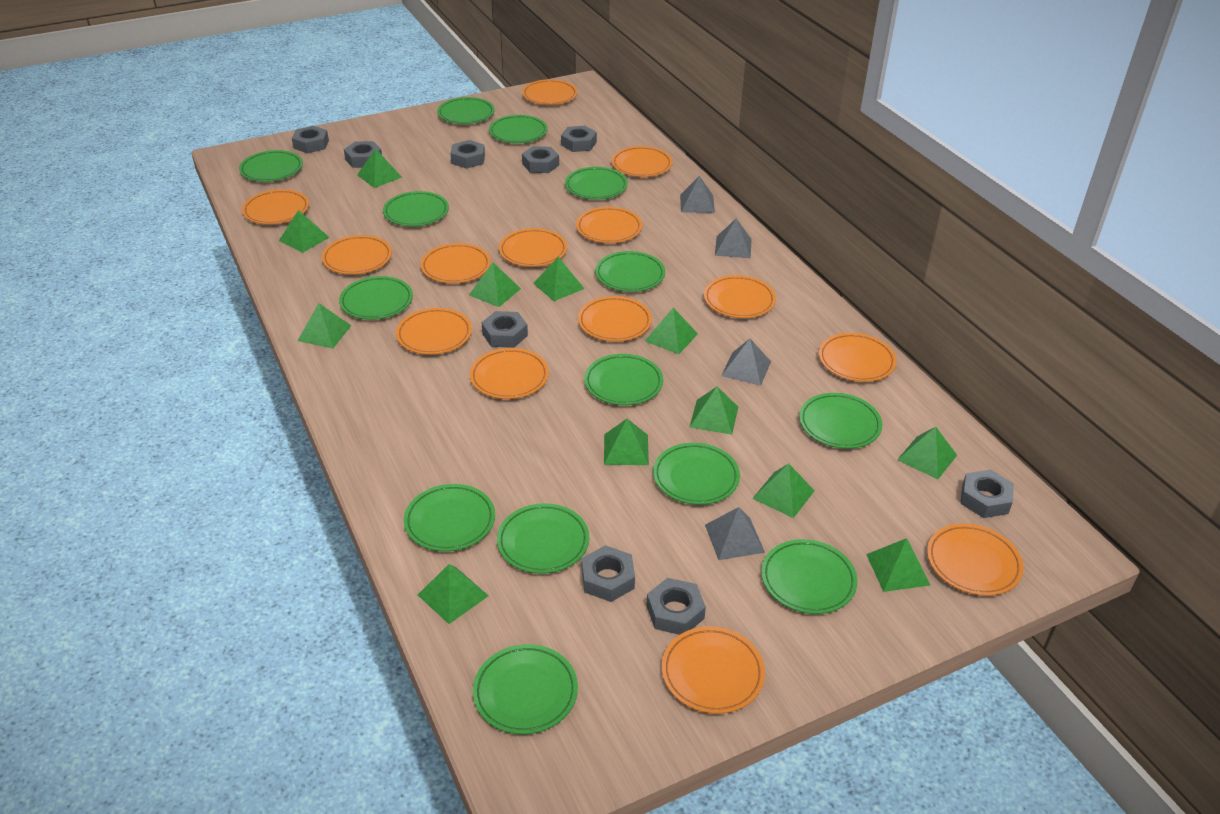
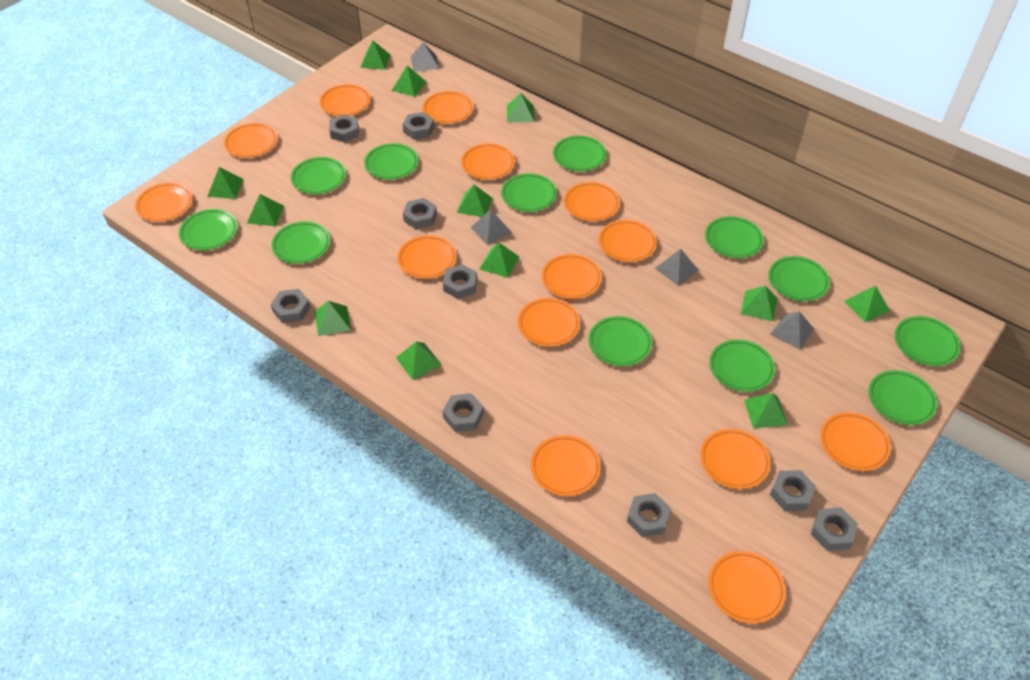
green plate: [239,150,303,182] [339,276,413,320] [383,191,449,226] [404,484,495,552] [437,97,495,124] [473,644,578,734] [489,115,548,143] [497,503,589,574] [565,167,628,200] [584,354,663,405] [595,251,665,292] [653,443,740,505] [761,539,858,614] [799,393,882,449] = 14 -> [179,209,238,250] [272,221,330,264] [291,157,346,194] [364,143,418,180] [501,173,557,212] [553,136,607,171] [589,316,652,366] [705,216,764,258] [709,340,775,392] [768,256,830,301] [869,370,937,425] [895,316,961,366] = 12

